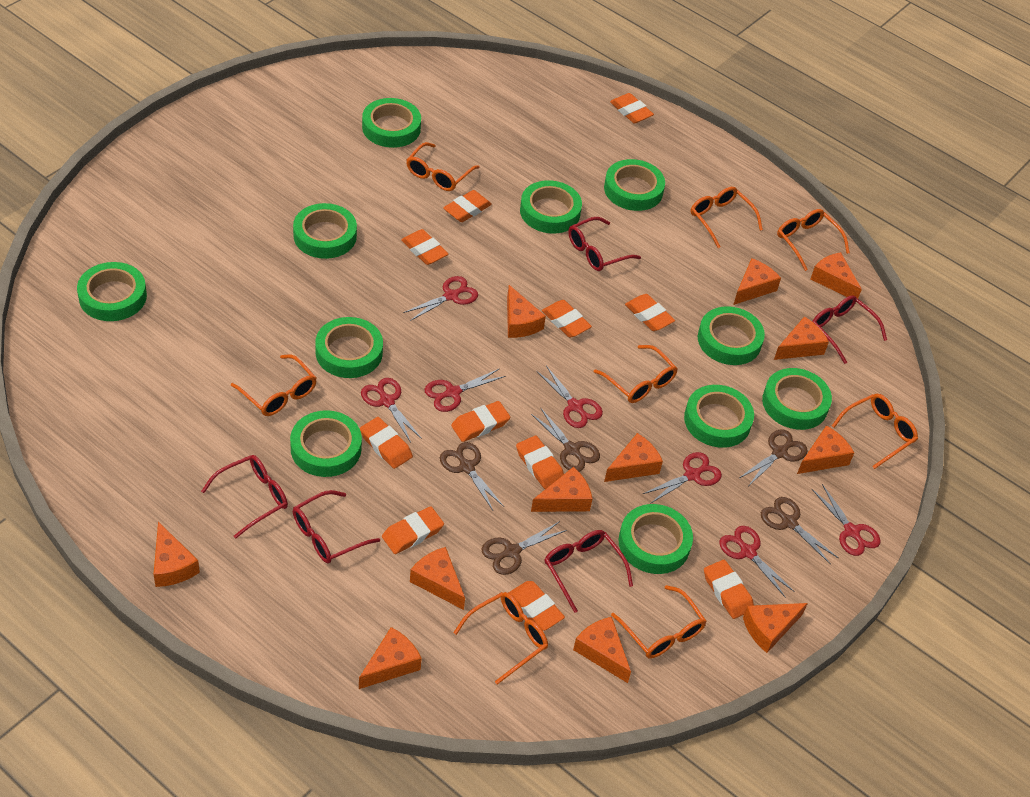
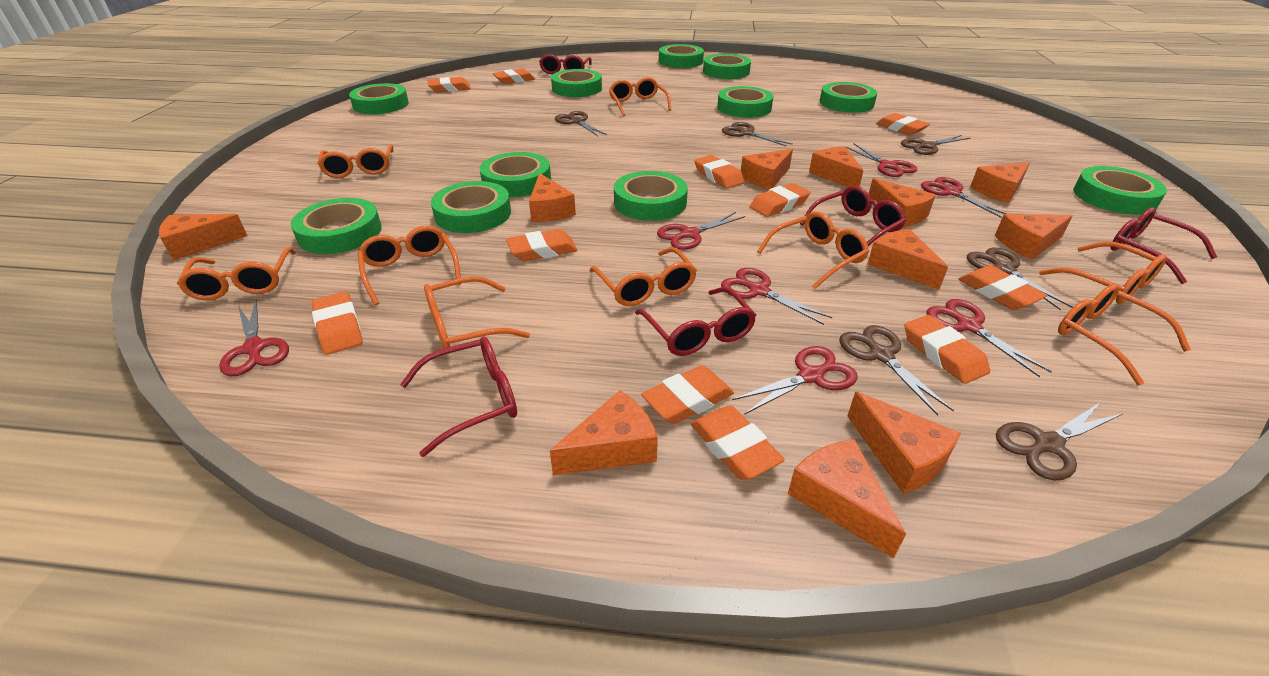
brown scissors: [440,442,504,510] [481,521,567,575] [531,407,600,472] [739,429,808,485] [761,497,838,564] = 5 -> [555,111,607,136] [722,122,793,147] [839,325,954,415] [901,135,971,155] [967,248,1073,310] [996,401,1122,481] = 6
orange cheese: [153,522,200,587] [359,627,422,689] [410,547,465,610] [507,285,546,338] [531,467,592,512] [573,617,631,683] [604,433,663,482] [733,258,781,305] [743,603,808,653] [774,317,829,360] [797,425,854,474] [811,252,862,298] = 12 -> [159,214,247,260] [529,173,576,222] [550,390,658,475] [741,149,793,189] [788,439,906,558] [809,147,863,187] [847,392,961,494] [867,229,948,290] [869,178,936,227] [970,162,1030,203] [995,214,1073,260] = 11
orange glasses: [231,354,316,416] [406,142,480,191] [453,592,548,684] [594,345,678,403] [611,585,706,658] [691,187,763,248] [777,209,850,271] [832,394,918,469] = 8 -> [177,247,296,300] [317,144,393,178] [358,226,462,305] [424,276,530,349] [589,247,697,306] [609,77,671,116] [757,212,869,289] [1039,242,1167,304] [1058,284,1191,385] = 9

